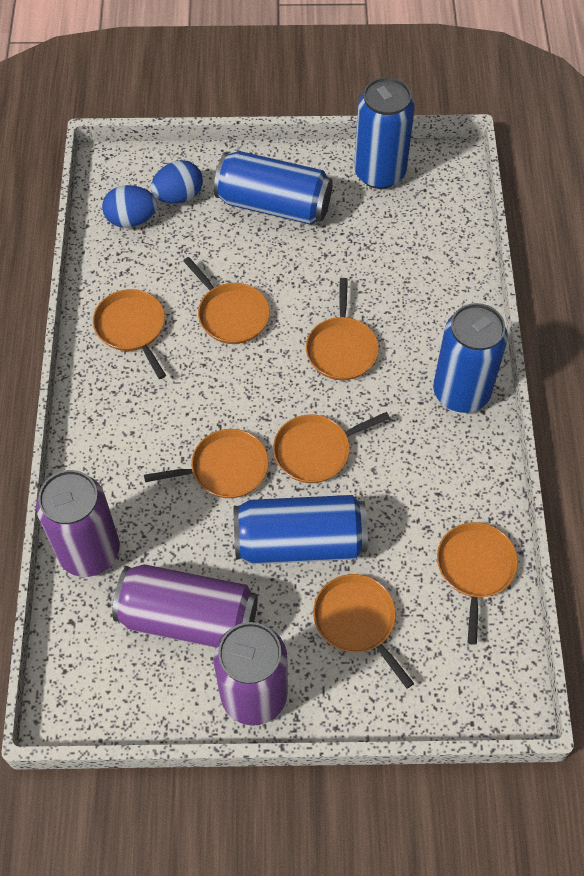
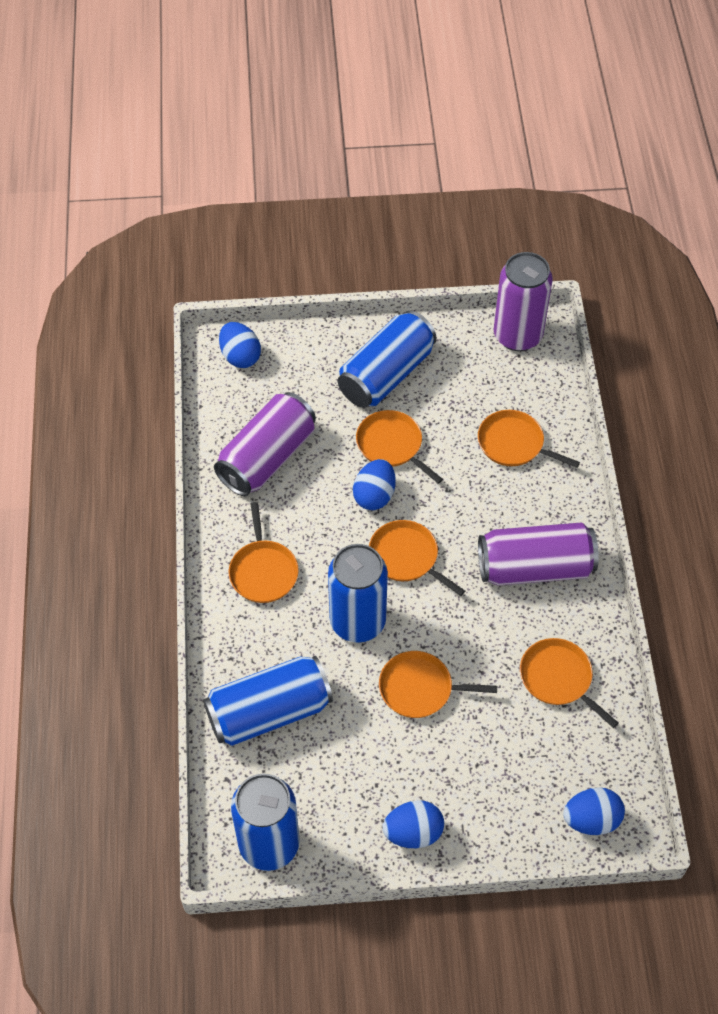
blue egg: [102,185,158,228] [151,160,203,204] = 2 -> [219,322,261,368] [353,459,395,510] [382,800,444,848] [563,787,625,835] = 4
orange pan: [93,289,166,379] [144,429,269,498] [183,257,270,344] [273,412,390,483] [306,278,379,380] [313,574,414,689] [437,522,518,645] = 7 -> [229,502,299,603] [356,410,443,484] [369,520,465,596] [379,651,497,718] [478,410,580,468] [520,638,619,728] = 6

